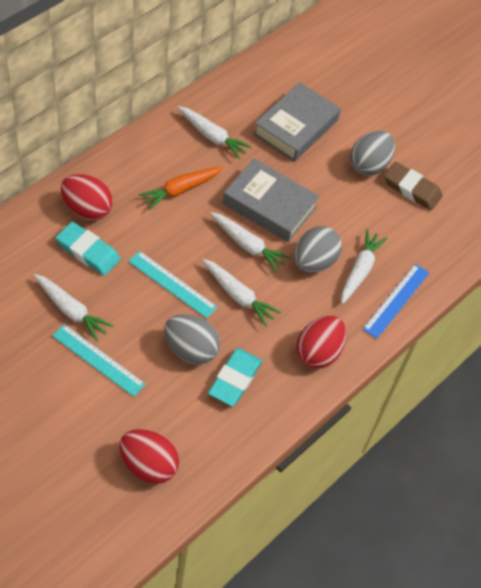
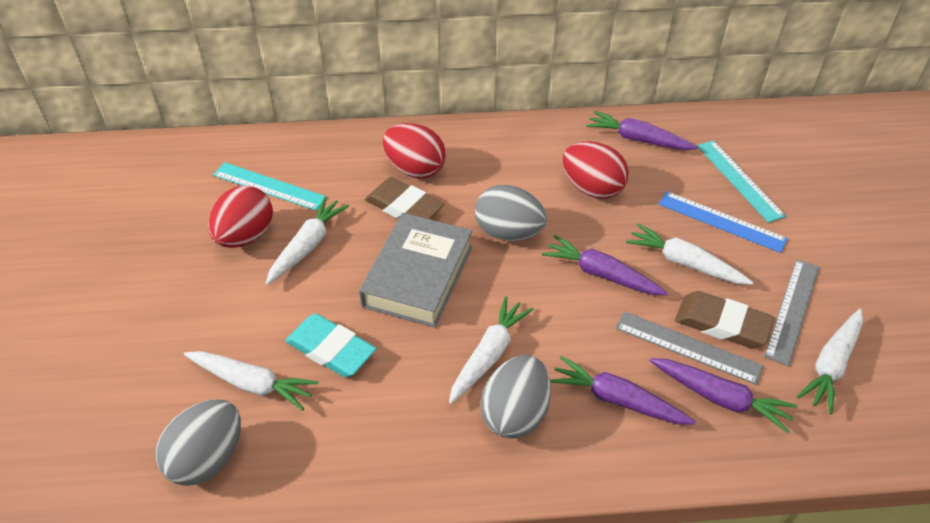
brown eraser: [384,162,443,211] = 1 -> [365,177,444,219] [675,291,774,348] = 2
grey book: [223,159,320,242] [253,82,341,162] = 2 -> [359,213,472,328] = 1
grey ruler: none = 0 -> [616,311,763,385] [764,259,819,366] = 2
orange carrot: [139,167,223,210] = 1 -> none = 0
purple carrot: none = 0 -> [542,235,668,295] [550,356,696,425] [586,111,698,150] [650,358,797,433] = 4
turquoise eraser: [56,222,121,276] [208,348,262,406] = 2 -> [285,313,376,377] = 1

